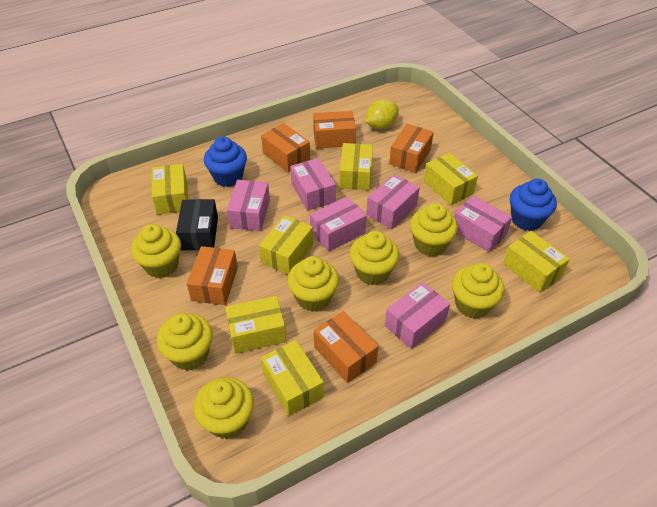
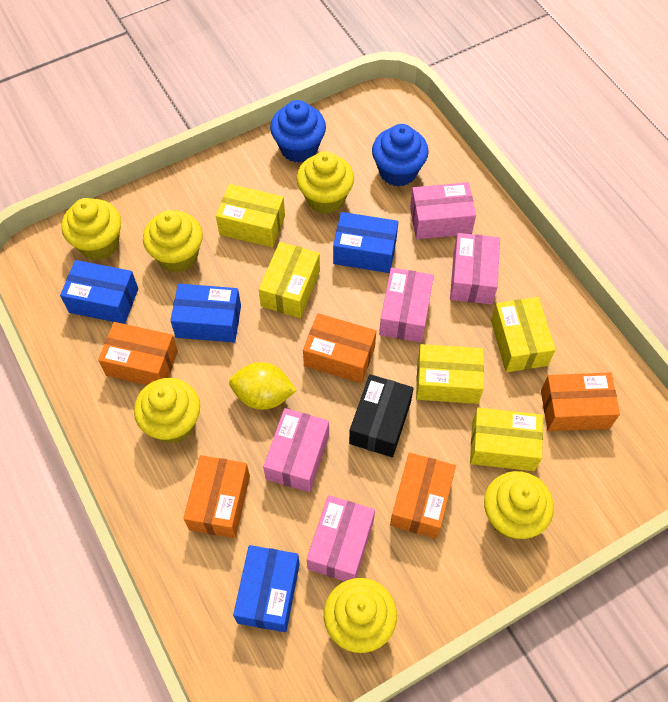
blue box: none = 0 -> [60,260,138,324] [170,284,241,342] [233,545,300,632] [333,212,398,273] = 4
pink box: [227,180,270,231] [290,158,336,211] [310,196,367,252] [366,174,420,229] [385,282,450,349] [454,196,512,252] = 6 -> [263,408,329,492] [307,495,375,581] [379,268,434,342] [410,182,476,239] [450,233,500,304] = 5
yellow box: [152,164,188,215] [225,296,286,354] [259,215,313,275] [261,340,324,416] [339,143,373,190] [424,153,478,205] [503,231,570,293] = 7 -> [216,184,285,248] [259,242,320,318] [416,344,484,404] [470,408,543,471] [491,297,556,372] = 5
yellow cupcake: [131,224,181,278] [157,313,213,371] [194,377,254,439] [288,256,339,312] [350,231,399,285] [410,203,458,256] [452,263,504,319] = 7 -> [62,198,121,260] [134,378,200,443] [143,210,203,273] [297,151,354,214] [324,578,397,653] [484,471,554,539] = 6

